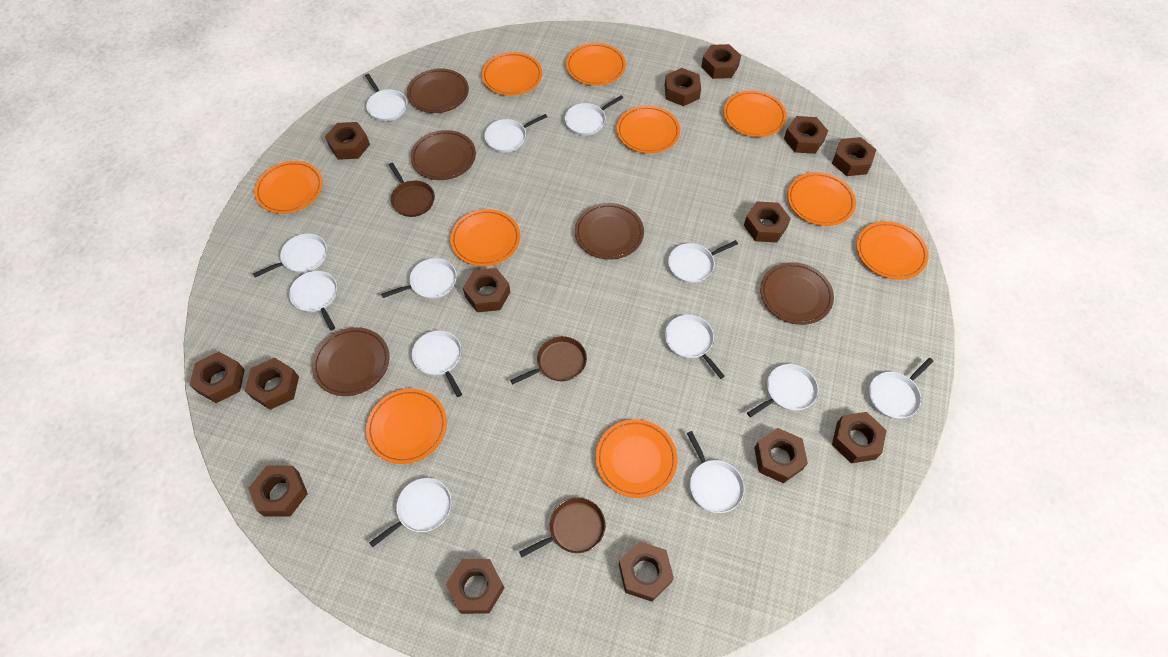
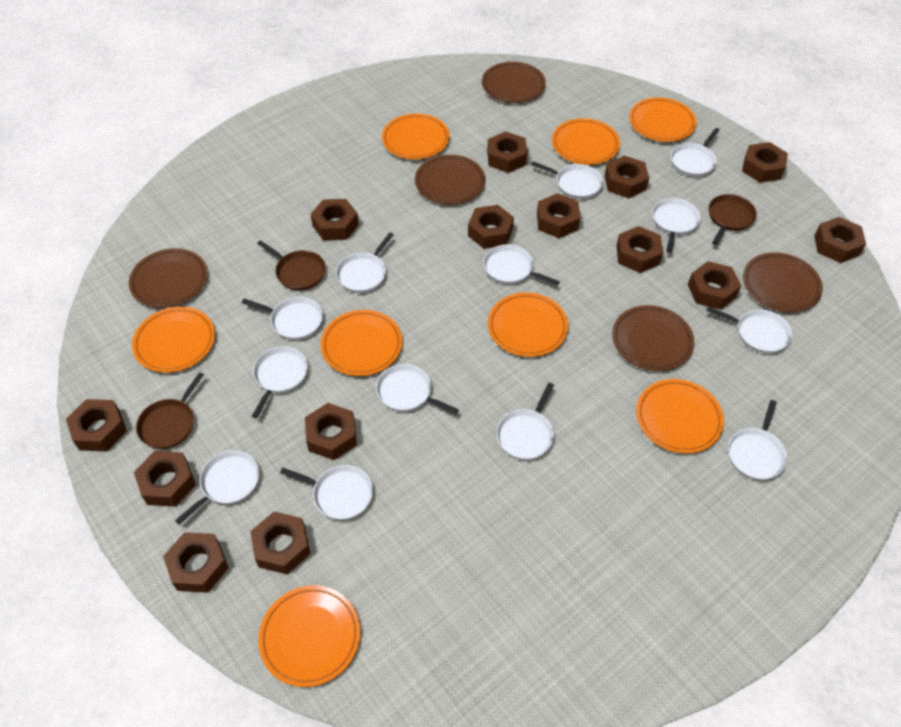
orange plate: [254,161,323,214] [366,389,447,464] [450,209,520,266] [482,52,542,96] [566,43,626,86] [596,419,678,498] [616,106,680,154] [723,90,787,137] [787,172,856,226] [856,221,929,280] = 10 -> [132,307,215,373] [258,585,360,687] [321,310,402,376] [382,113,450,159] [488,292,568,357] [552,118,620,165] [629,97,697,142] [636,379,724,454] = 8

